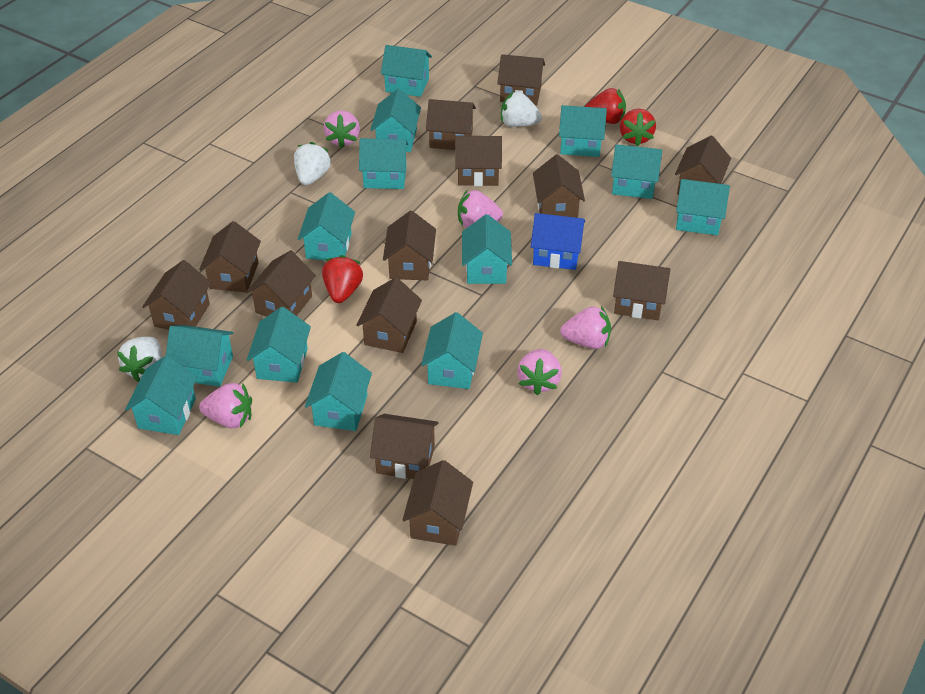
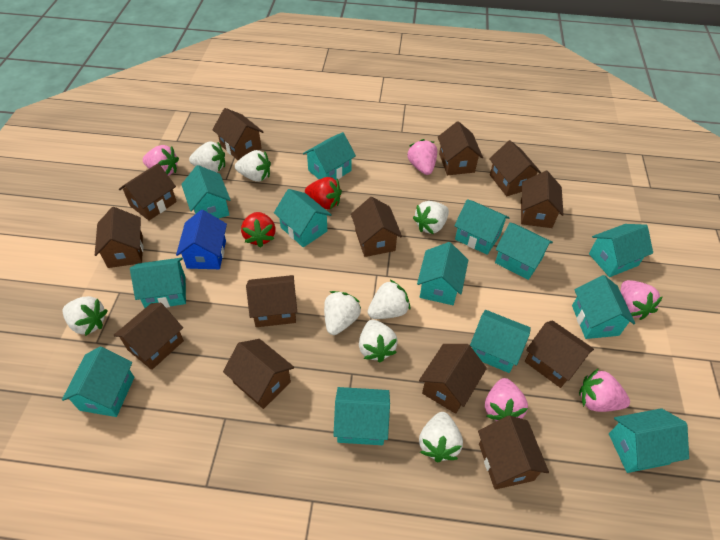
red strawberry: [322,255,363,303] [585,88,626,124] [620,109,656,146] = 3 -> [241,212,276,247] [305,177,342,209] = 2
white strawberry: [117,337,162,382] [294,142,331,185] [501,91,542,127] = 3 -> [62,296,108,336] [189,141,225,172] [235,150,271,182] [324,291,361,335] [359,320,398,363] [368,279,410,319] [413,201,449,234] [419,412,463,462] = 8

